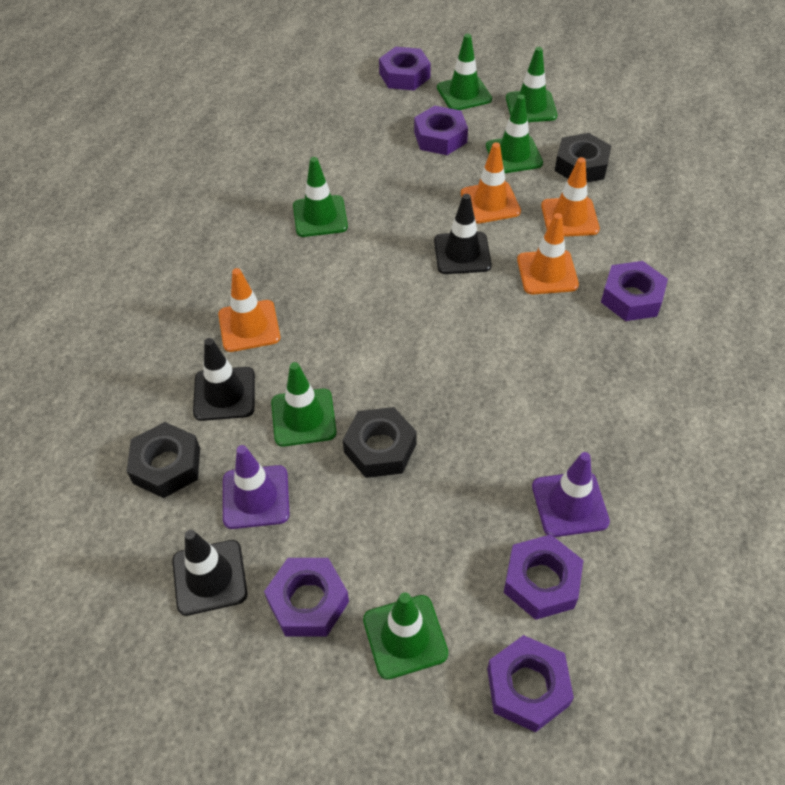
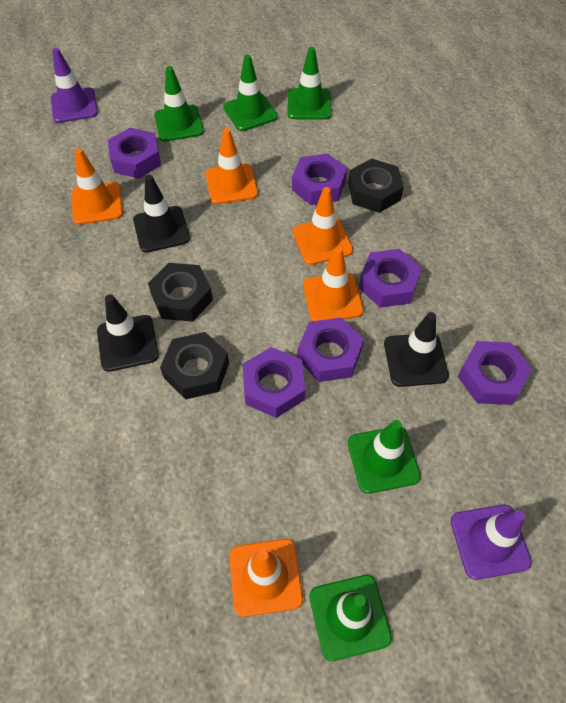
green traffic cone: [271,362,337,446] [293,157,348,237] [363,592,449,680] [437,34,492,110] [486,95,543,173] [506,47,557,122] = 6 -> [154,66,204,142] [223,55,278,131] [287,47,332,120] [309,575,392,661] [348,420,421,494] = 5
orange traffic cone: [218,268,280,352] [461,143,521,224] [517,213,579,294] [541,157,600,237] = 4 -> [71,148,123,225] [205,128,258,204] [229,539,303,617] [293,187,353,265] [303,246,364,321] = 5

